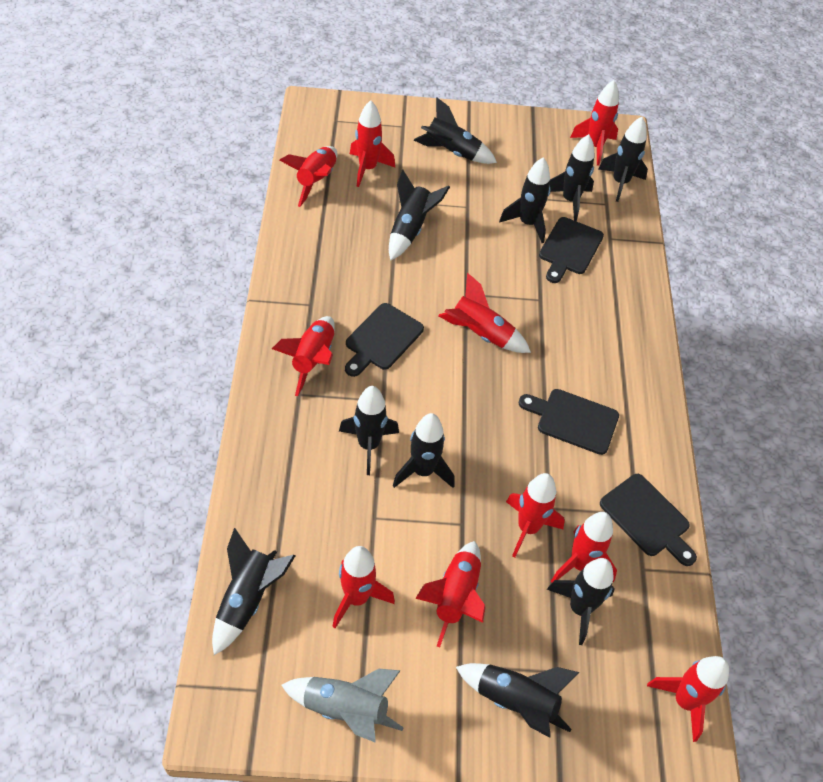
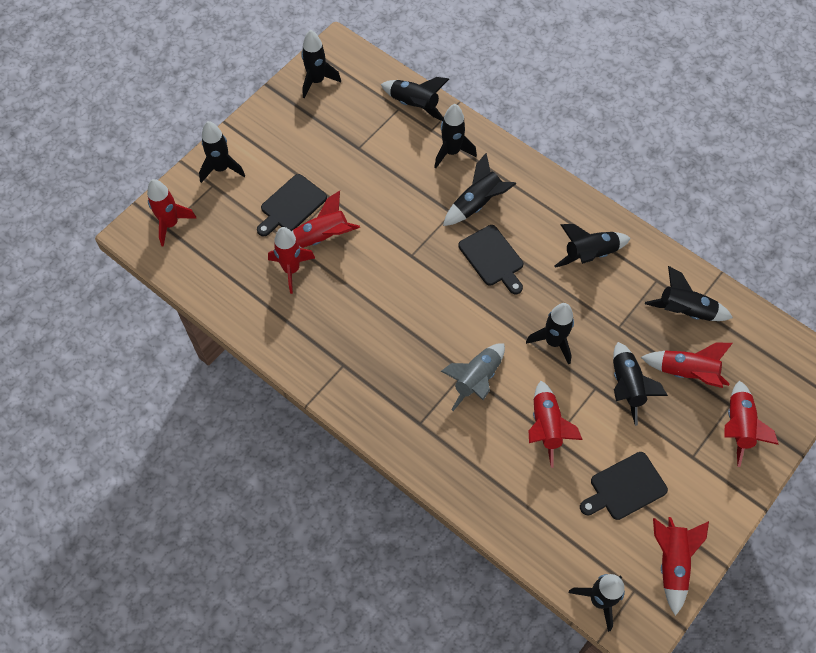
black cutting board: [345,303,424,377] [519,389,619,455] [539,217,604,283] [600,474,697,566] = 4 -> [257,174,327,236] [458,225,523,294] [580,452,668,520] = 3
red rocket: [272,316,335,396] [279,146,337,207] [332,546,395,628] [350,100,395,187] [415,541,485,647] [438,273,531,353] [506,473,565,558] [551,512,617,583] [570,80,619,166] [647,656,729,742] = 10 -> [147,179,197,247] [268,227,315,294] [291,191,360,248] [529,381,583,468] [641,342,733,388] [653,517,709,616] [724,381,779,467] = 7

